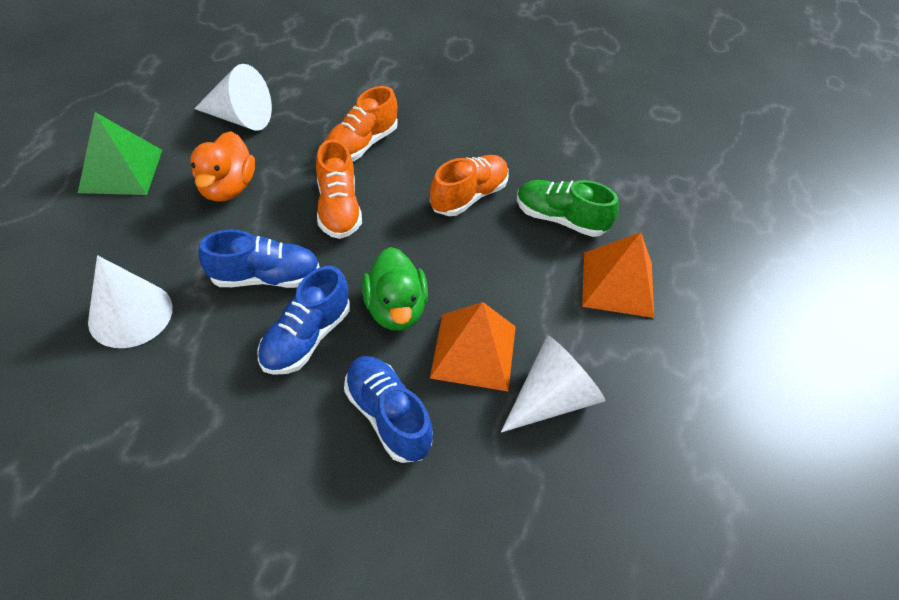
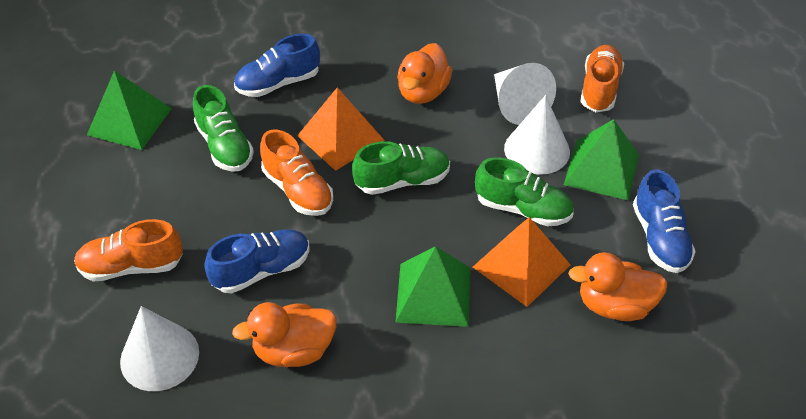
green duck: [362,247,428,331] = 1 -> none = 0
green pyramid: [78,112,162,195] = 1 -> [87,71,172,150] [395,246,470,327] [564,119,639,201] = 3
green shoe: [517,180,619,237] = 1 -> [193,85,254,172] [352,141,450,195] [475,157,573,226] = 3
orange duck: [190,131,255,202] = 1 -> [232,302,337,367] [397,43,452,104] [568,252,668,321] = 3

